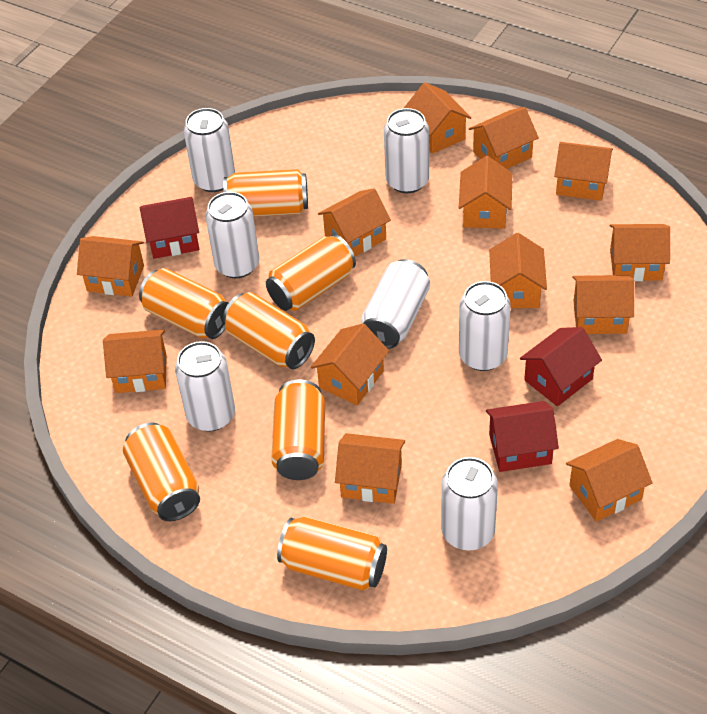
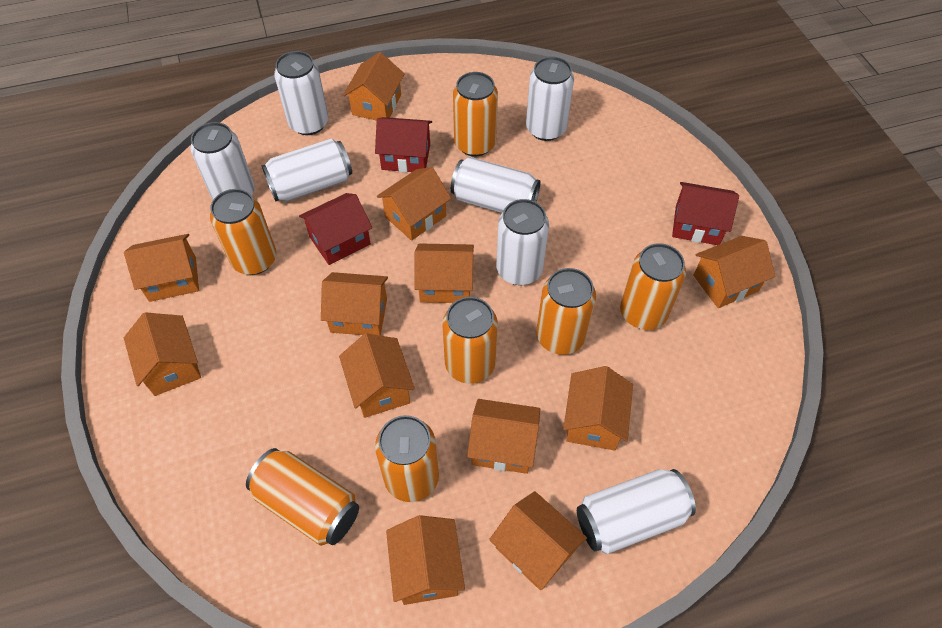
orange house: [77,236,144,297] [103,329,167,393] [310,323,389,405] [318,188,391,256] [335,433,405,504] [404,82,471,154] [459,156,512,229] [469,107,539,169] [489,233,547,308] [554,142,613,201] [566,439,653,522] [572,275,634,334] [610,224,670,281] = 13 -> [124,234,199,302] [124,312,201,396] [321,272,388,336] [339,333,415,418] [343,52,404,121] [377,167,451,241] [386,515,465,605] [414,243,474,303] [467,399,540,474] [489,491,587,590] [563,366,633,451] [693,236,775,308] = 12

